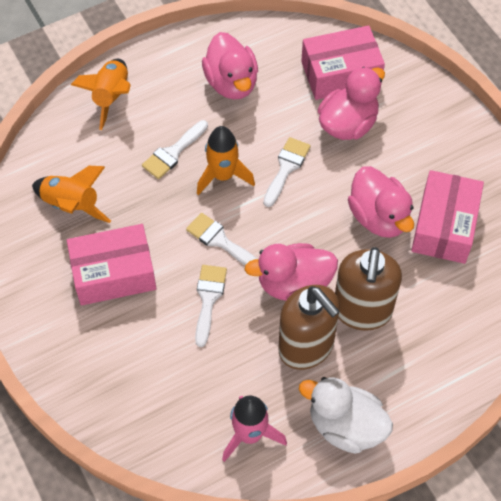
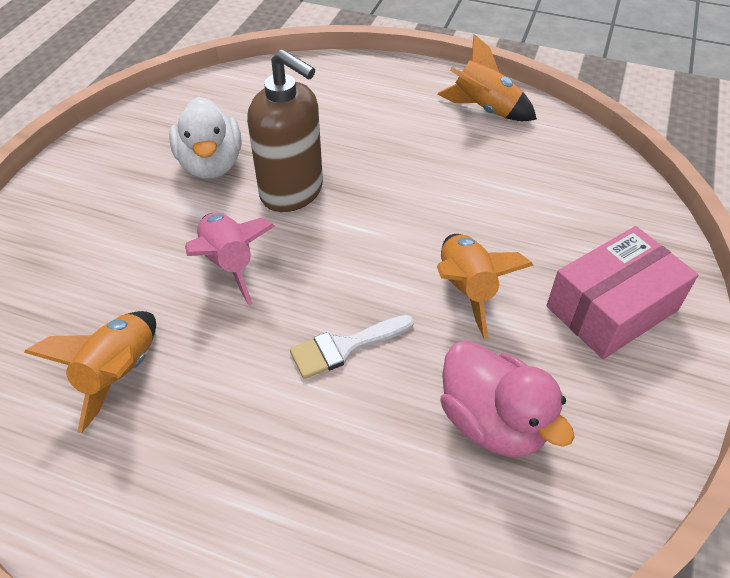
brown soap dispenser: [279,285,340,370] [335,247,402,331] = 2 -> [247,49,323,212] = 1
pink box: [67,224,157,305] [301,25,385,100] [411,170,484,264] = 3 -> [546,226,699,359] = 1
pink duck: [202,32,258,99] [244,243,338,301] [318,67,385,140] [348,166,414,238] = 4 -> [441,341,574,457] = 1
white brush: [142,120,208,179] [186,213,257,265] [195,265,227,347] [263,137,311,207] = 4 -> [290,315,414,379] = 1

